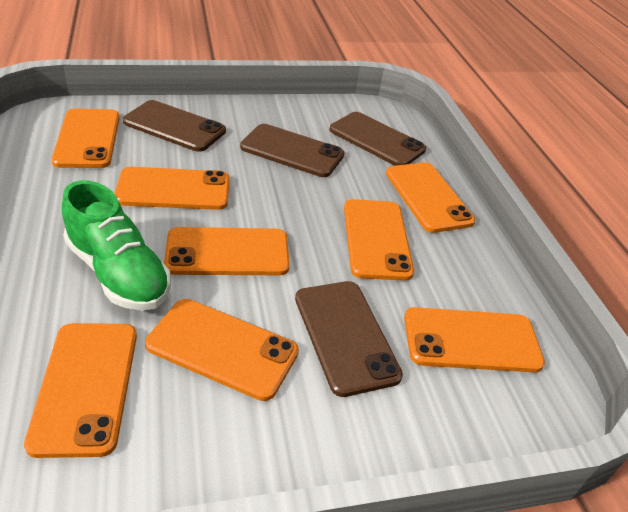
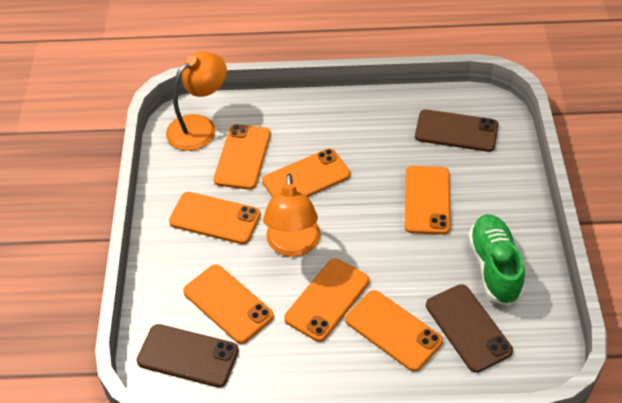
brown phone: [123,100,226,152] [240,124,345,177] [295,281,403,397] [329,112,426,166] = 4 -> [137,324,239,388] [415,109,498,152] [426,284,513,373] = 3
orange lamp: none = 0 -> [166,52,227,151] [263,173,321,257] = 2
orange phone: [24,323,137,458] [51,109,120,168] [114,167,230,210] [145,299,299,401] [164,227,290,275] [344,199,414,281] [386,162,475,233] [404,307,545,373] = 8 -> [169,192,261,244] [183,264,274,344] [213,124,271,190] [262,149,351,198] [284,259,369,342] [345,290,443,372] [405,166,451,235] = 7

